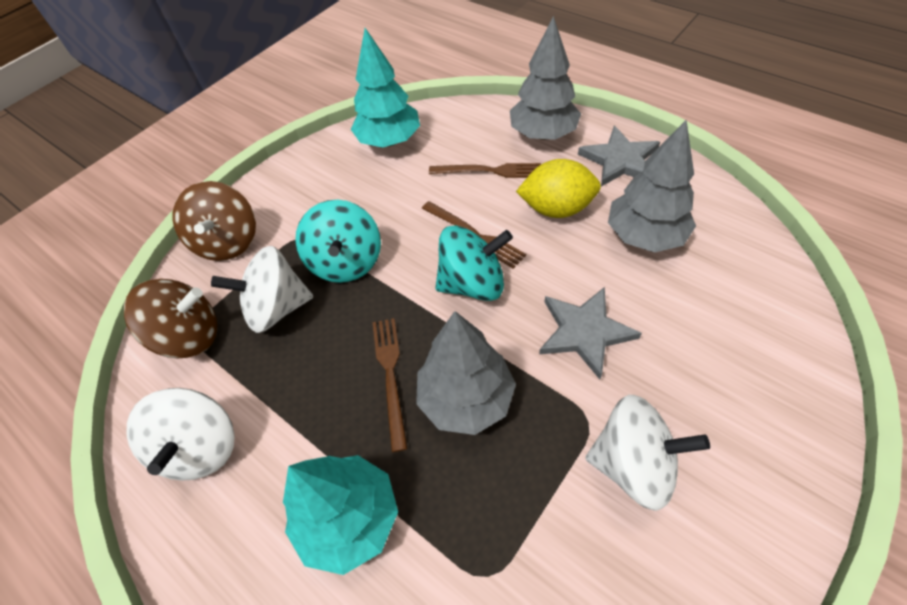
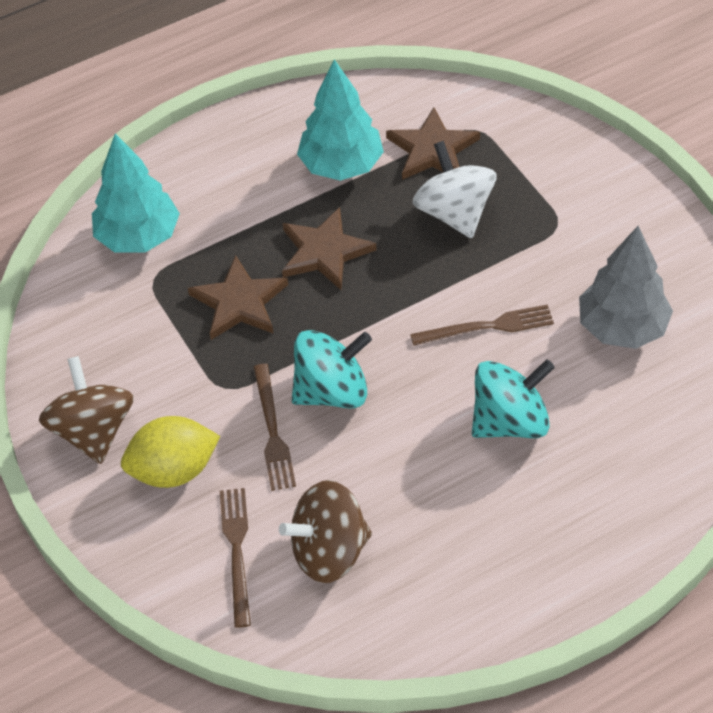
brown star: none = 0 -> [188,255,288,340] [282,207,377,290] [386,107,480,180] = 3
grey star: [539,287,642,379] [578,126,660,187] = 2 -> none = 0
grey tree: [416,311,516,435] [510,16,581,140] [608,120,696,252] = 3 -> [579,226,673,349] = 1
white spinning top: [127,388,234,481] [211,246,313,333] [585,395,710,511] = 3 -> [413,141,497,238] = 1

